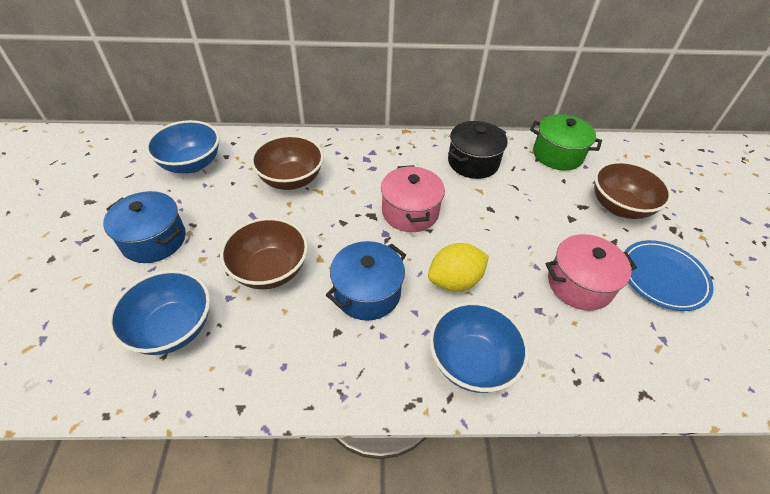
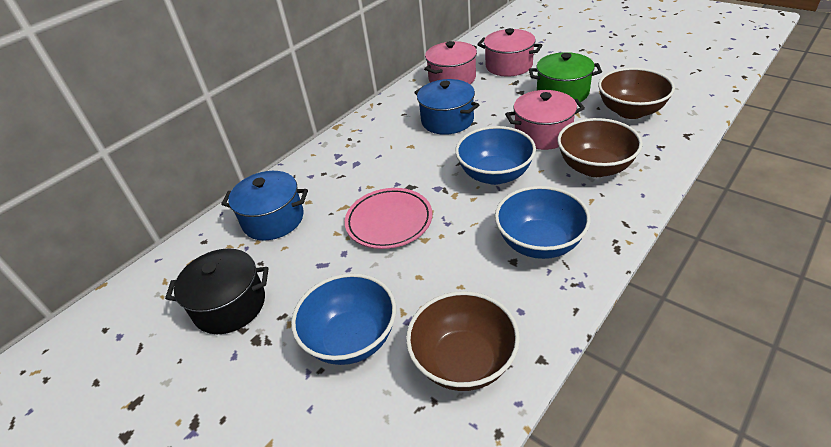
blue plate: [624,240,714,311] = 1 -> none = 0
pink plate: none = 0 -> [345,188,432,249] = 1
pink pot: [381,165,445,232] [545,234,637,311] = 2 -> [424,41,477,84] [477,28,542,77] [505,90,585,150] = 3
yellow lemon: [428,243,489,291] = 1 -> none = 0

